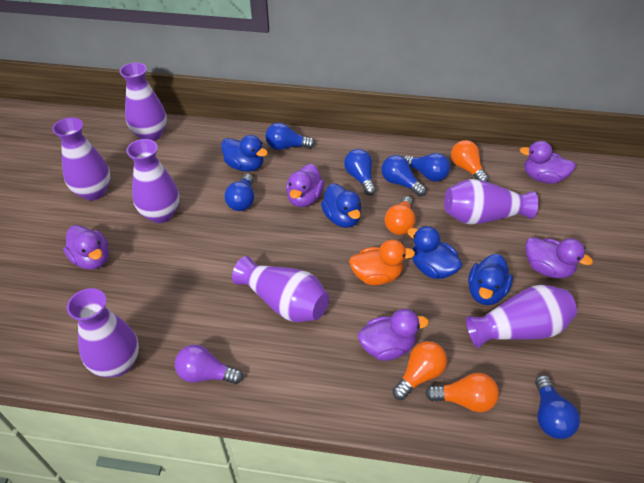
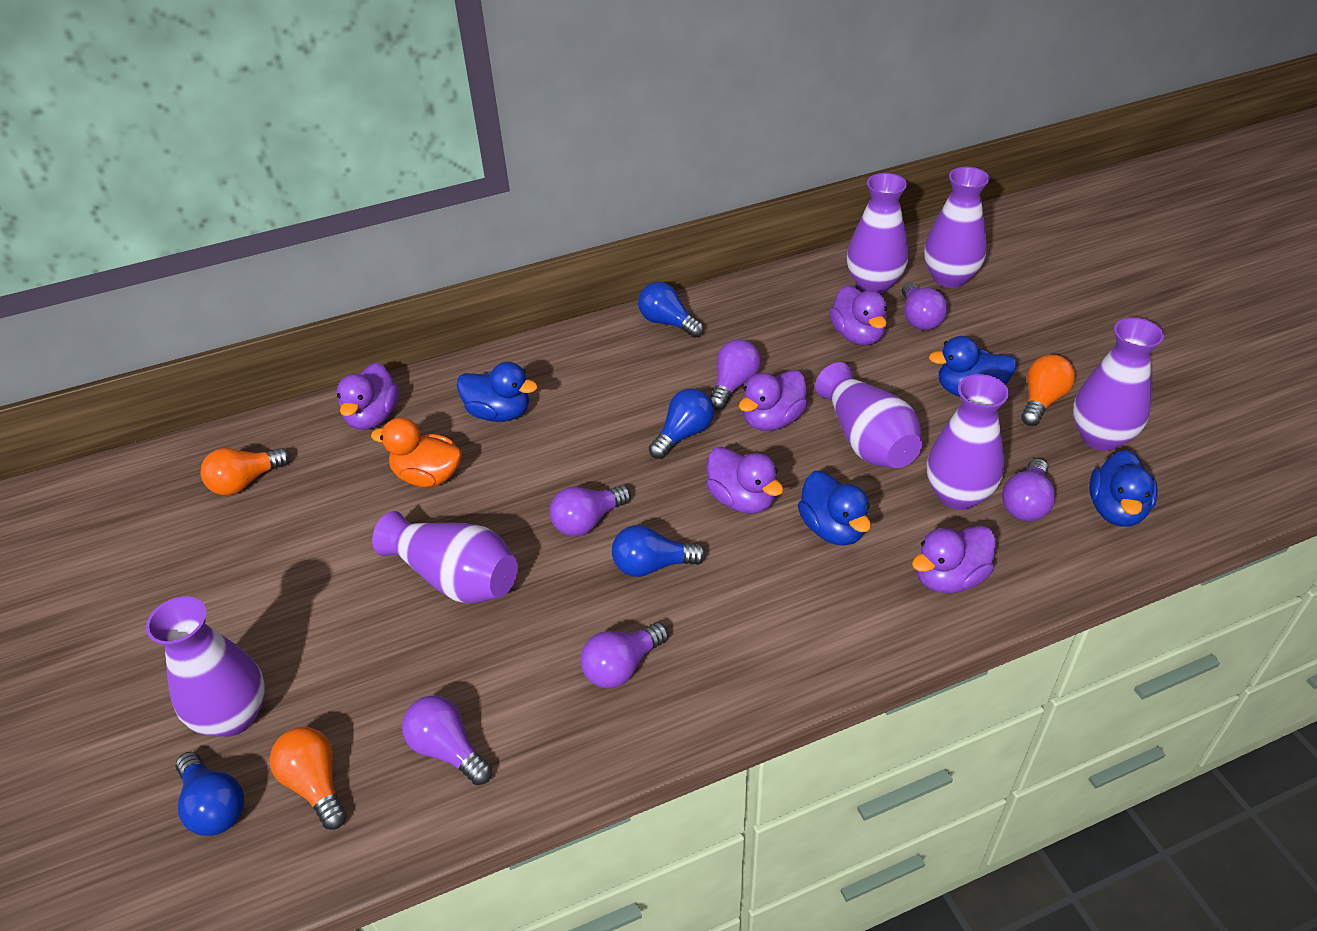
blue light bulb: [224,174,254,211] [266,123,315,150] [344,149,376,195] [381,155,426,196] [404,153,450,182] [535,375,580,439] = 6 -> [175,752,244,836] [612,525,706,577] [638,282,704,338] [649,388,714,459] = 4
orange light bulb: [385,196,416,235] [392,341,447,400] [425,373,499,413] [451,140,489,182] = 4 -> [200,448,290,495] [269,727,347,830] [1021,354,1075,426] = 3
purple light bulb: [175,345,243,384] = 1 -> [402,695,492,785] [549,485,631,537] [580,622,668,689] [710,339,761,410] [902,282,947,330] [1002,458,1055,521] = 6

